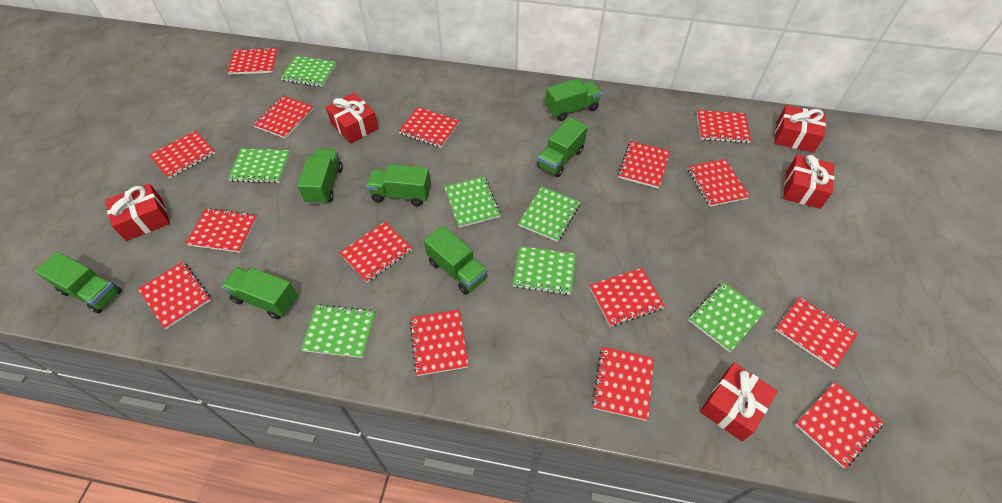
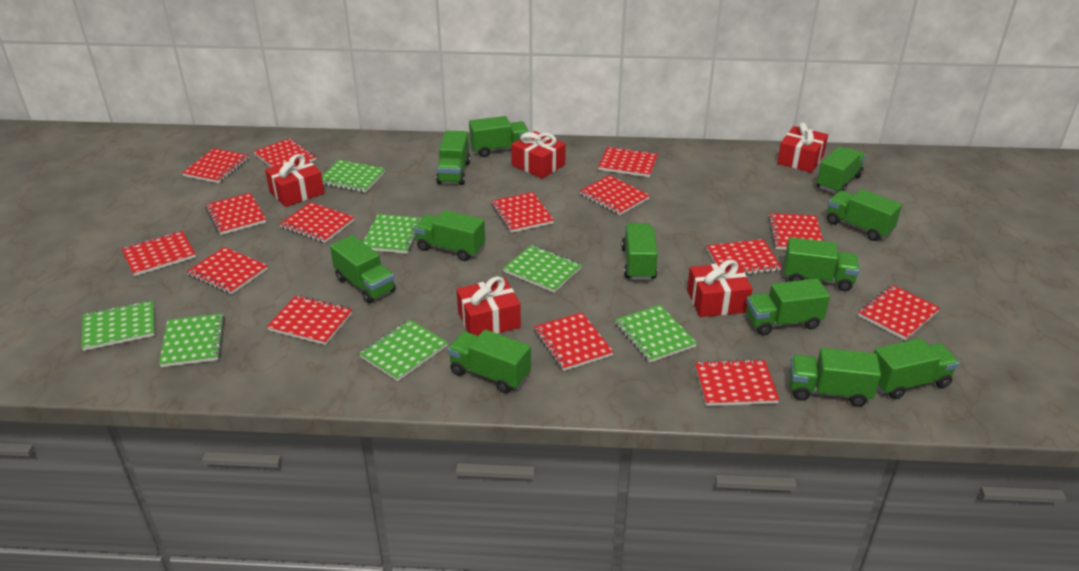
green truck: [35,252,122,314] [221,267,298,319] [297,149,343,205] [366,164,431,206] [424,226,488,294] [537,117,588,177] [545,78,602,121] = 7 -> [330,235,396,303] [414,210,485,261] [436,131,470,185] [448,329,531,393] [469,116,529,157] [622,223,658,280] [746,278,830,335] [784,237,859,291] [789,348,881,407] [817,147,866,193] [827,189,902,241] [874,338,959,399] = 12

